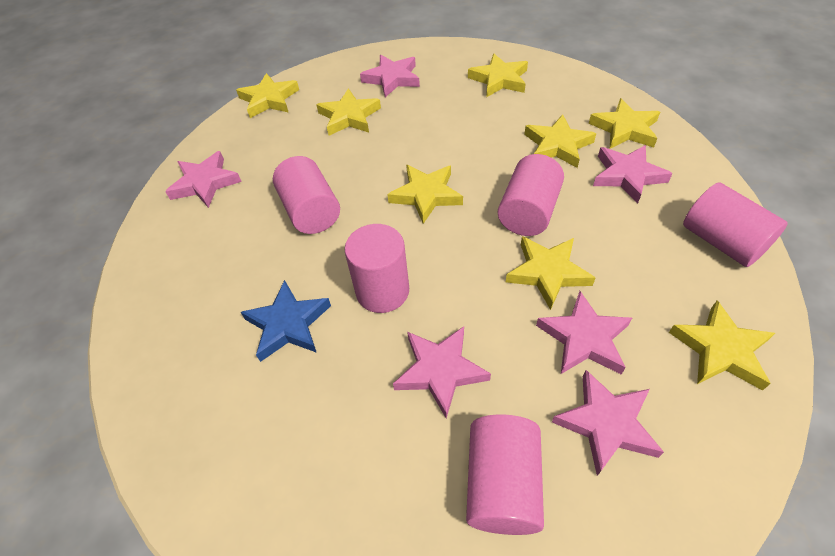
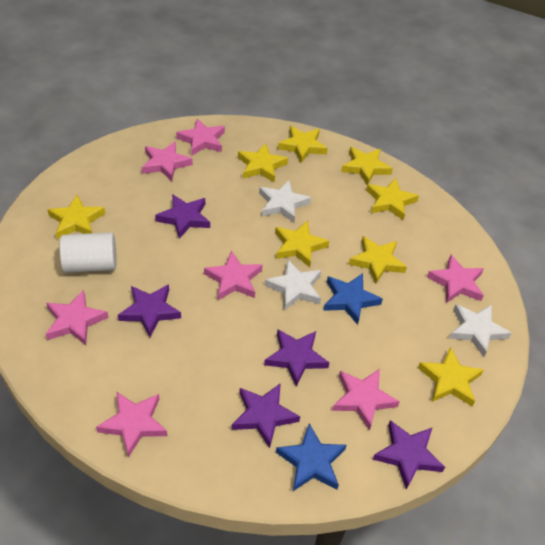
blue star: [241,280,331,362] = 1 -> [276,424,347,491] [323,273,383,325] = 2
pink cylinder: [273,156,340,234] [345,224,409,313] [466,414,544,535] [498,154,564,236] [683,182,788,267] = 5 -> none = 0
pink star: [165,151,242,208] [360,55,420,97] [393,326,491,418] [536,291,632,375] [552,370,664,476] [593,145,673,204] = 6 -> [46,290,109,345] [96,391,167,458] [141,141,193,181] [176,118,225,156] [204,251,262,300] [332,369,400,431] [427,255,484,303] = 7
purple star: none = 0 -> [118,284,181,337] [155,194,210,239] [232,383,300,448] [264,329,330,387] [372,420,445,490] = 5
white cylinder: none = 0 -> [60,232,117,273] = 1
white star: none = 0 -> [259,180,311,223] [265,260,321,310] [449,304,512,357] = 3

